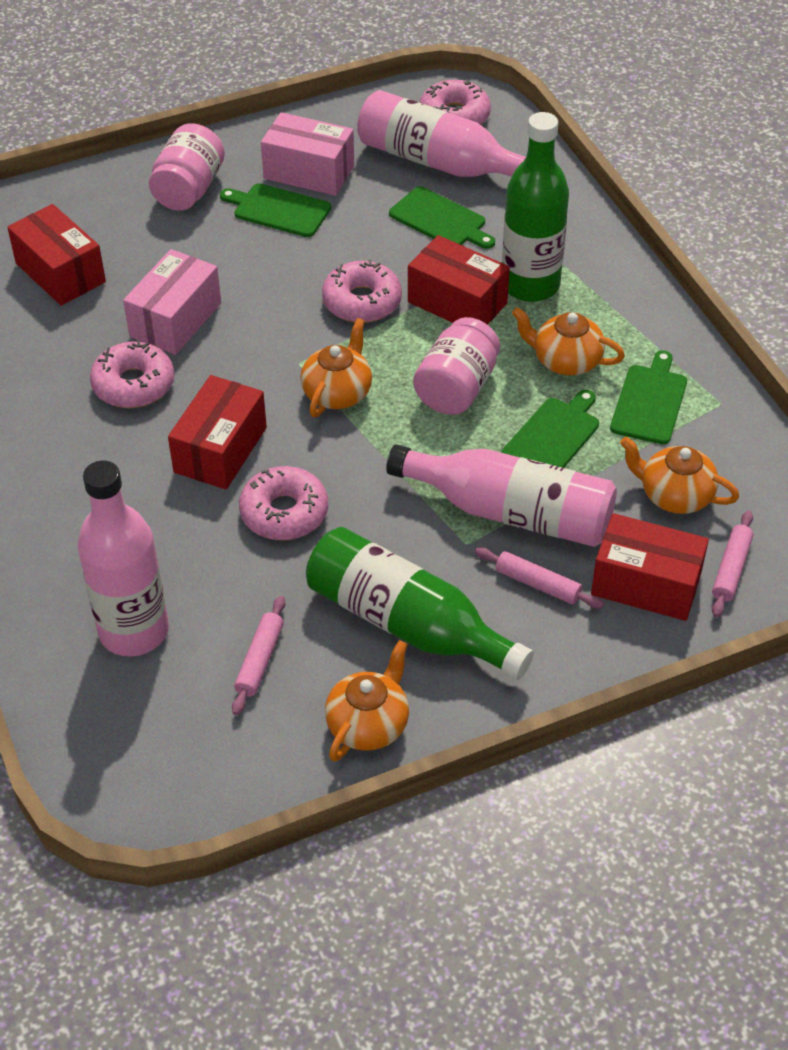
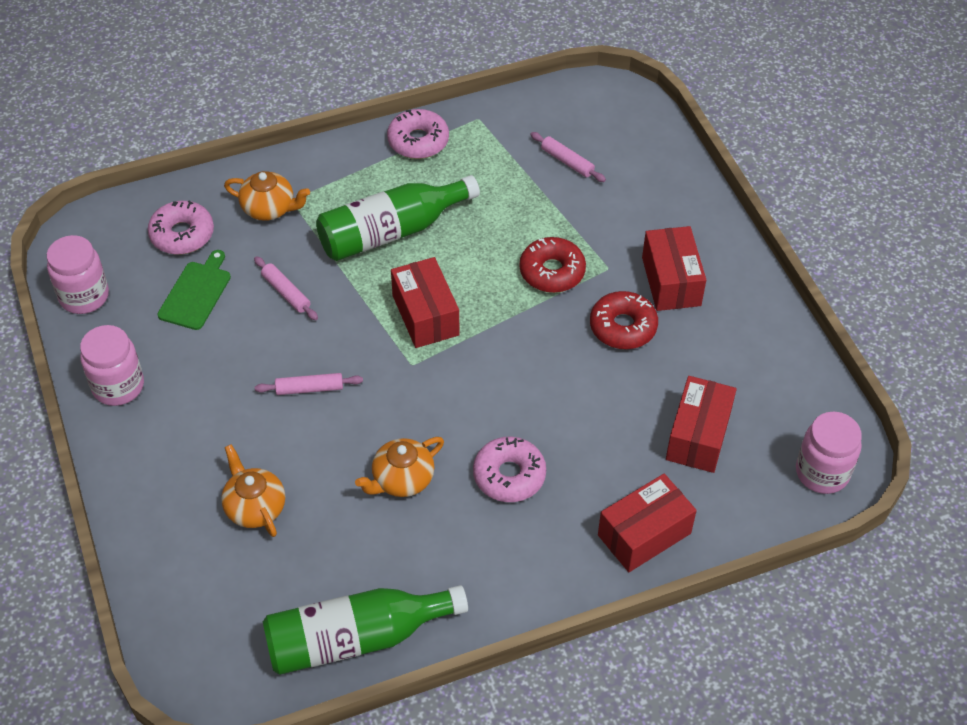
green cutting board: [220,183,331,237] [389,186,495,249] [501,390,599,468] [610,350,687,445] = 4 -> [158,250,231,330] = 1
orange teapot: [300,318,372,417] [325,640,409,762] [512,307,625,376] [620,437,739,514] = 4 -> [221,444,285,537] [224,171,310,221] [355,437,444,497] = 3
pink bottle: [78,461,169,657] [357,90,526,177] [386,445,617,547] = 3 -> none = 0
pink box: [123,249,221,355] [261,112,354,196] = 2 -> none = 0
pink donut: [90,340,174,408] [239,466,328,540] [322,260,402,323] [420,80,491,125] = 4 -> [147,201,214,255] [387,109,449,159] [473,437,546,502] = 3
pink jar: [149,123,225,211] [413,317,500,415] = 2 -> [47,235,109,314] [80,325,144,406] [796,412,862,494] = 3
red donut: none = 0 -> [520,237,586,293] [590,291,658,349] = 2

